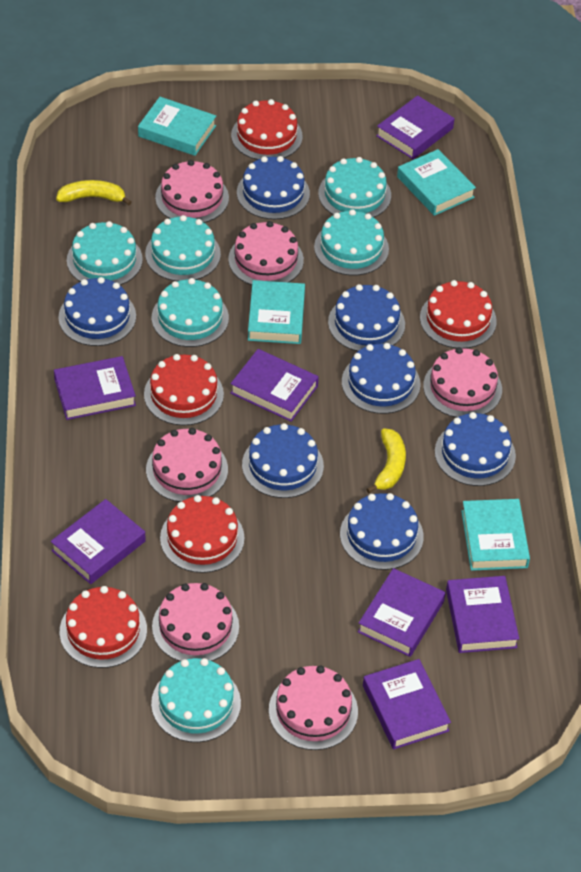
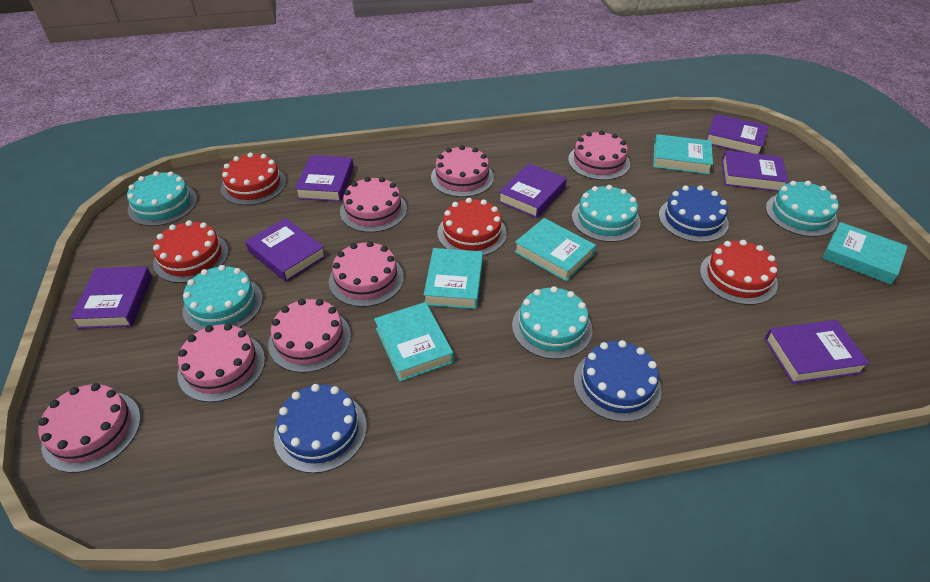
blue cake: [58,277,136,346] [237,156,310,219] [242,423,324,498] [328,284,405,351] [340,493,424,570] [342,343,421,414] [435,412,516,486] = 7 -> [274,384,367,473] [574,340,662,422] [659,185,729,242] = 3
pink cake: [146,428,228,502] [152,583,239,661] [155,160,229,223] [228,221,304,285] [269,666,358,750] [423,347,502,417] = 6 -> [38,383,141,473] [178,323,265,402] [268,299,351,373] [329,241,404,307] [340,177,407,232] [431,145,494,197] [568,130,630,180] = 7
red cake: [60,586,147,668] [144,354,224,426] [160,495,245,573] [231,99,303,160] [420,280,497,348] = 5 -> [153,220,228,283] [221,153,286,205] [437,198,507,256] [700,240,778,305] = 4
turquoise book: [138,97,216,156] [248,280,305,344] [397,149,476,216] [461,499,530,571] = 4 -> [374,302,454,382] [424,248,483,309] [514,218,596,281] [653,134,713,175] [822,222,908,285] = 5
turquoise cake: [67,221,143,285] [145,215,221,281] [151,658,241,742] [152,278,229,347] [314,209,389,275] [318,157,391,217] = 6 -> [127,171,197,226] [182,265,263,332] [512,286,592,359] [572,185,640,242] [766,181,839,237] = 5
yellow banana: [56,180,132,205] [366,428,406,493] = 2 -> none = 0

